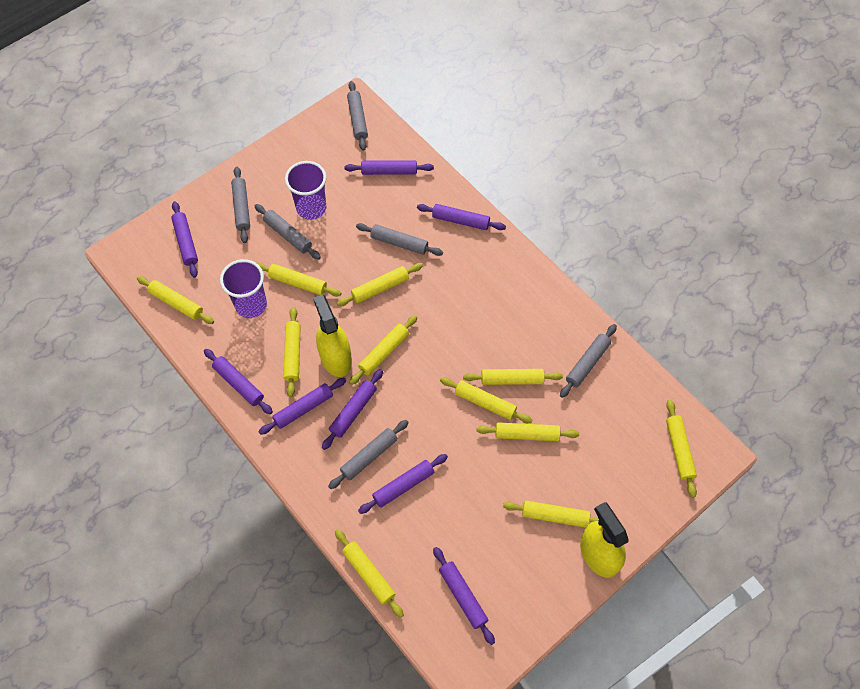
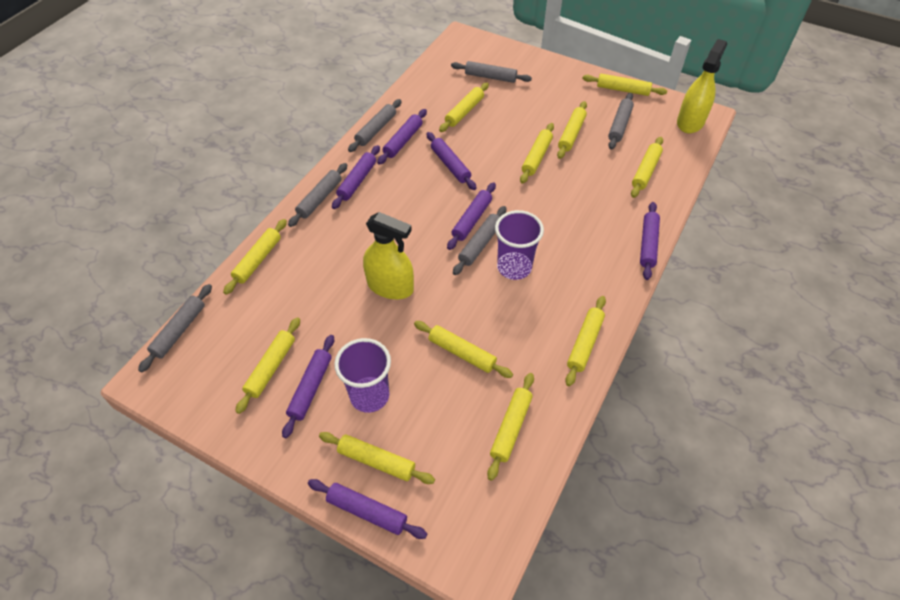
purple rolling pin: [171,201,198,278] [204,349,273,414] [258,378,346,435] [322,369,383,450] [344,160,434,175] [358,454,448,514] [417,204,506,230] [433,547,495,645] = 8 -> [282,335,334,438] [308,479,427,539] [332,145,380,209] [377,109,427,165] [427,132,477,190] [447,182,496,250] [640,202,660,280] = 7

